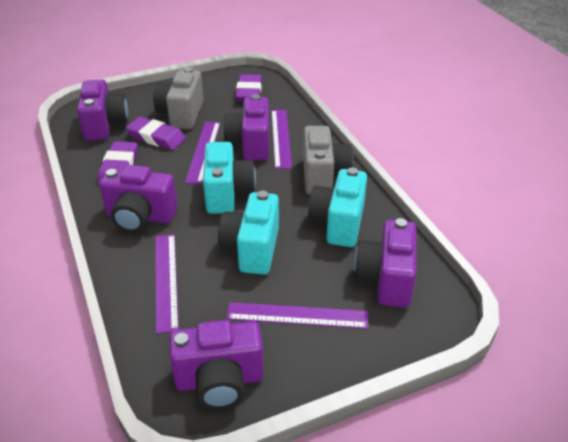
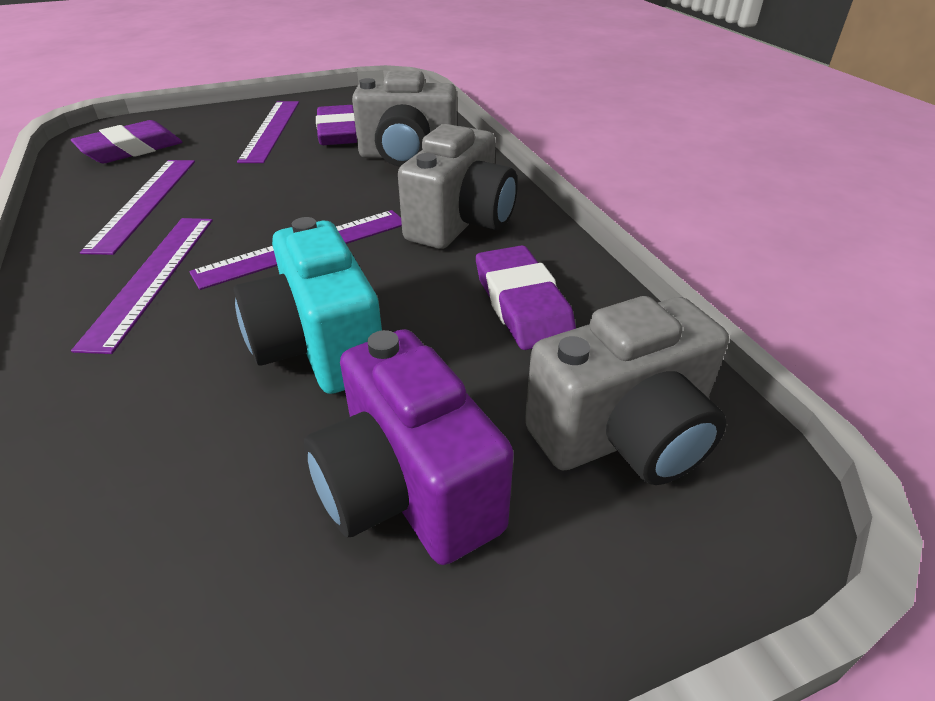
grey camera: [153,67,204,129] [303,126,353,194] = 2 -> [352,71,457,166] [398,124,518,249] [525,296,729,485] = 3
purple camera: [77,80,128,141] [100,165,178,232] [169,320,264,409] [223,94,269,160] [354,218,416,308] = 5 -> [304,329,514,565] = 1
turquoise camera: [203,142,256,214] [218,191,279,275] [308,167,367,247] = 3 -> [234,217,382,394] = 1

